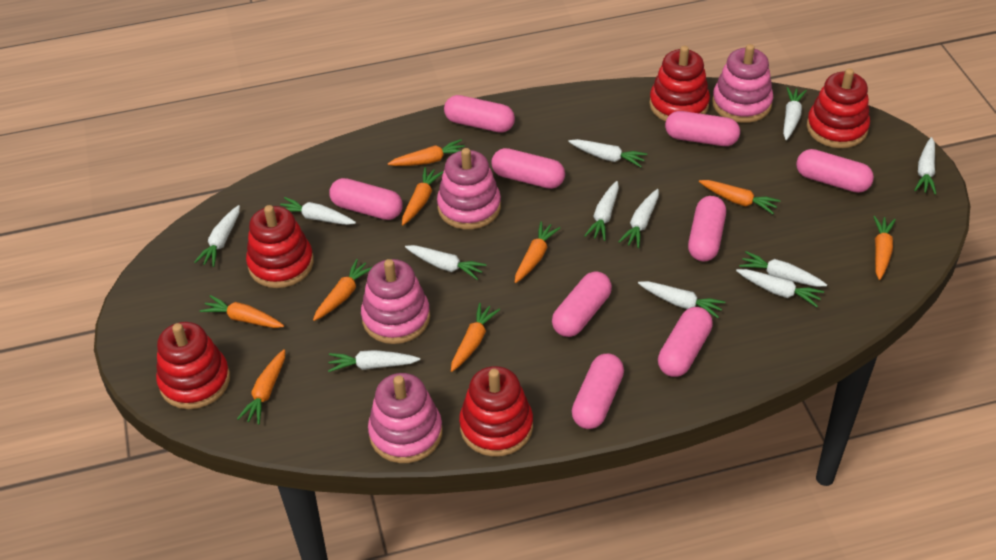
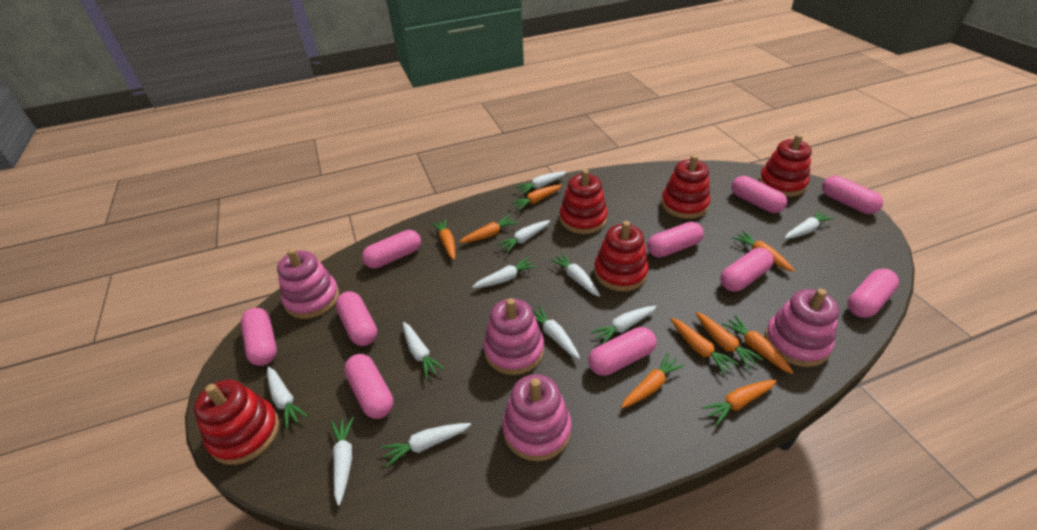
pink capsule: [329,178,403,220] [444,95,515,133] [491,148,565,189] [552,271,612,337] [572,354,624,429] [658,307,713,377] [665,111,740,146] [688,196,726,261] [796,149,874,193] = 9 -> [241,308,277,366] [335,291,377,346] [344,354,394,419] [362,230,421,269] [588,327,657,376] [647,222,704,258] [720,248,774,292] [731,176,787,213] [822,176,883,214] [848,269,899,318] = 10
white carrot: [194,205,240,267] [280,197,356,225] [328,350,420,372] [405,245,486,280] [568,139,647,167] [584,181,619,241] [618,189,659,248] [638,281,725,318] [736,269,824,307] [739,251,827,287] [783,87,807,140] [914,137,936,194] = 12 -> [267,367,308,429] [331,417,354,506] [381,423,471,468] [403,322,445,379] [472,257,537,288] [497,220,550,253] [515,172,567,194] [532,306,580,359] [550,253,600,297] [591,306,657,344] [785,210,834,239] = 11

